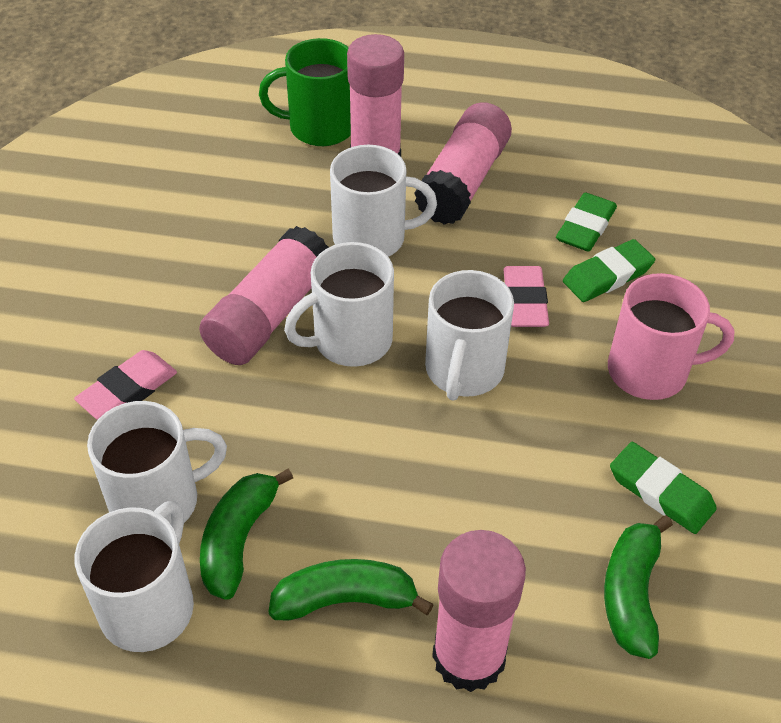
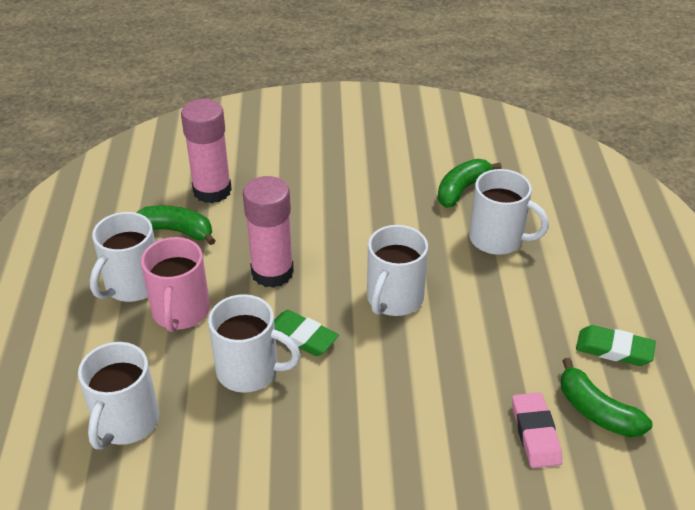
green eraser: [556,192,617,252] [563,239,655,302] [610,442,717,534] = 3 -> [274,310,339,356] [576,325,656,366] = 2
green mug: [259,38,351,146] = 1 -> none = 0
pink eraser: [74,350,177,420] [504,266,549,327] = 2 -> [512,392,562,468] = 1
pink glue stick: [199,226,329,365] [347,34,404,157] [414,102,512,225] [432,530,526,692] = 4 -> [181,99,232,203] [243,176,294,288] = 2

